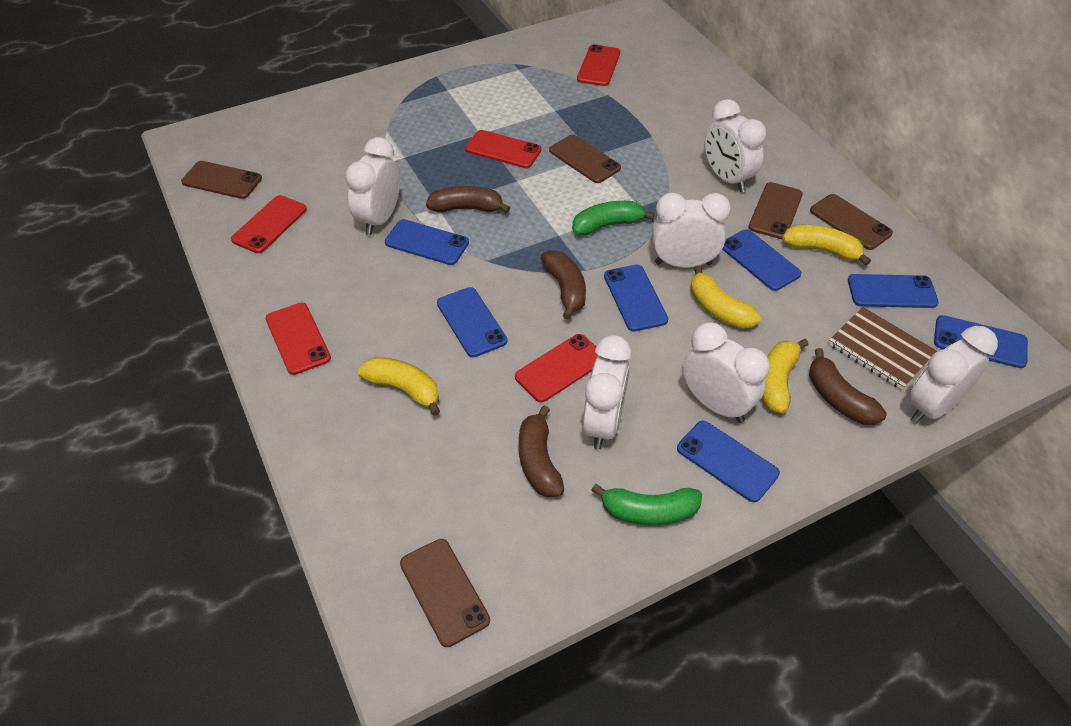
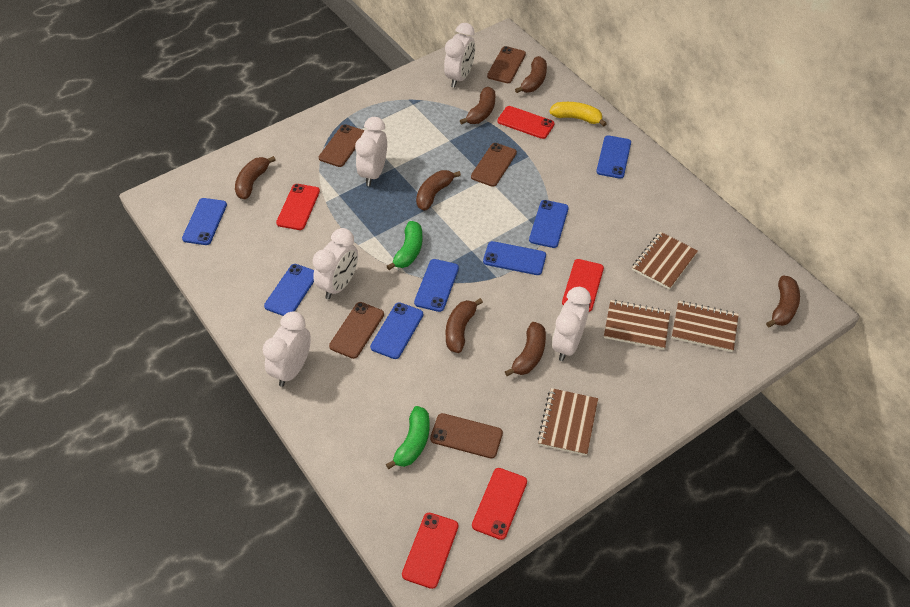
brown banana: [426,186,510,213] [519,405,564,497] [541,250,586,320] [809,348,886,425] = 4 -> [235,156,276,199] [416,170,461,211] [446,298,483,353] [460,87,495,125] [505,322,546,376] [515,56,547,93] [766,275,800,327] = 7
brown notebook: [828,307,937,390] = 1 -> [537,388,598,456] [604,300,670,350] [632,232,698,290] [672,301,739,352] = 4
white clock: [345,137,400,235] [583,335,632,449] [652,193,731,268] [683,323,770,423] [704,99,766,192] [909,326,998,424] = 6 -> [263,311,311,387] [313,228,358,299] [355,117,387,186] [444,23,475,88] [552,287,591,361] = 5
yellow banana: [358,357,440,416] [691,266,761,329] [762,339,809,413] [782,225,871,265] = 4 -> [549,102,607,127] = 1

